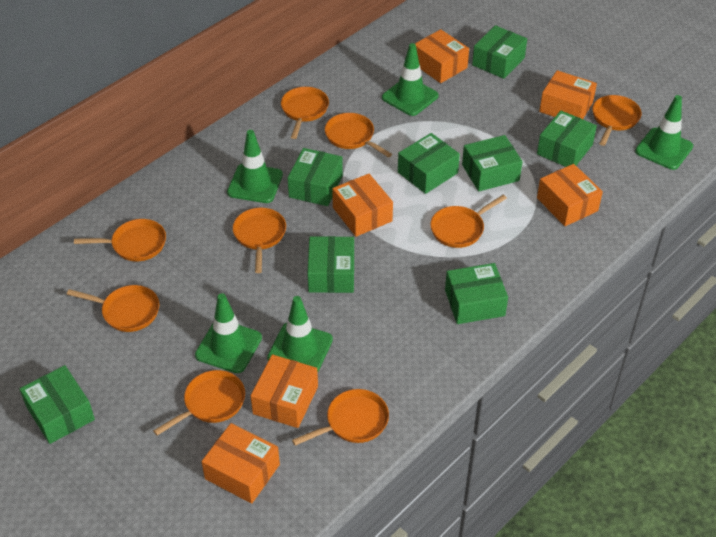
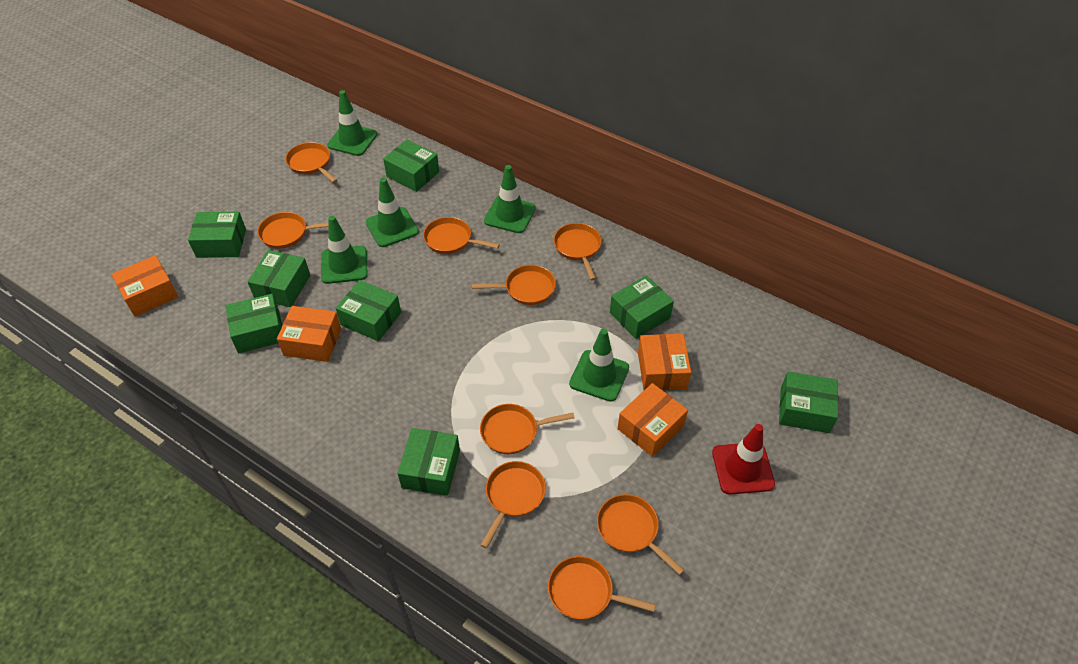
orange box: [201,423,280,504] [251,354,318,428] [332,174,393,237] [415,29,469,83] [537,164,603,226] [539,70,597,119] = 6 -> [112,255,178,317] [277,306,341,362] [617,383,688,457] [638,334,691,390] = 4
red traffic cone: none = 0 -> [712,424,775,495] = 1

